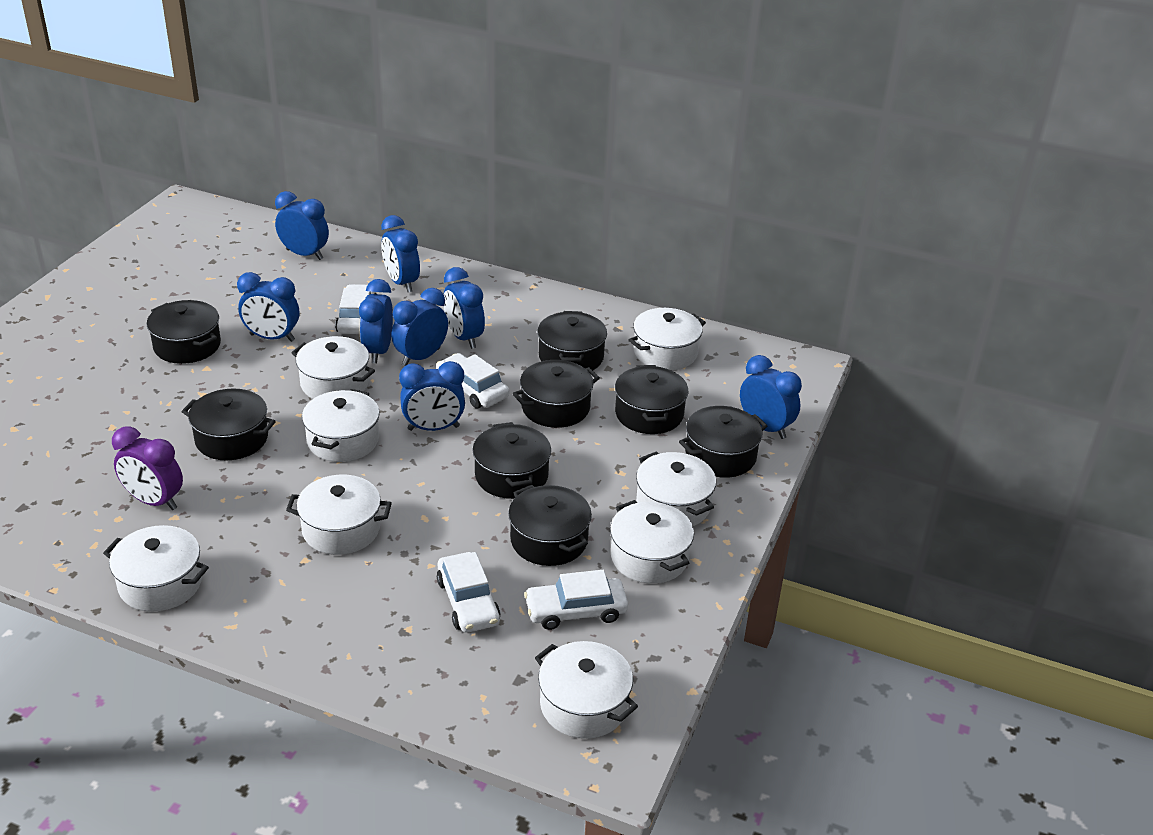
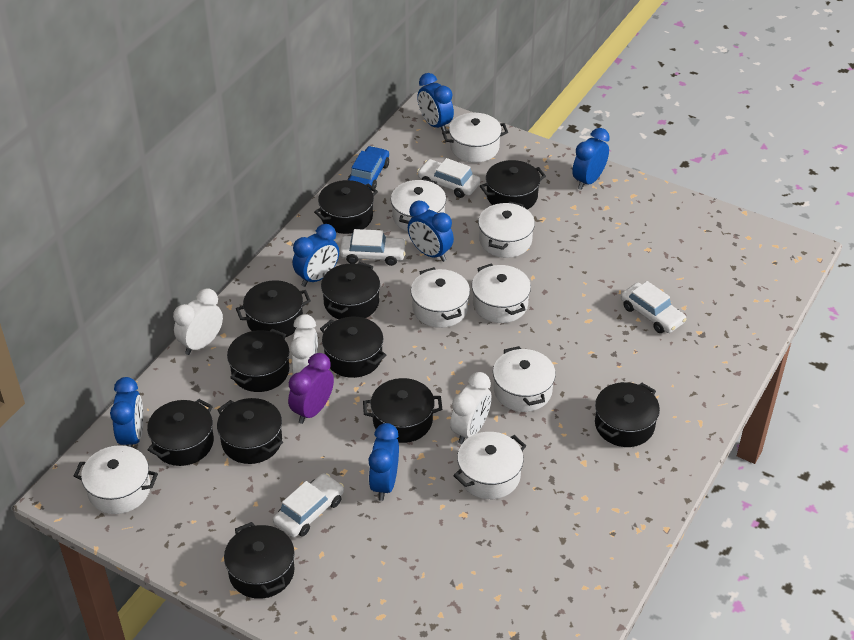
black pot: [147,300,221,364] [182,389,276,460] [473,422,551,499] [508,485,592,566] [513,360,600,428] [537,311,607,370] [615,365,689,434] [679,406,767,478] = 8 -> [147,399,214,466] [217,398,283,464] [224,522,295,599] [227,329,289,392] [236,280,311,337] [314,180,378,234] [320,317,386,378] [321,262,380,319] [363,378,442,443] [480,160,546,210] [595,382,660,447] = 11
blue car: none = 0 -> [348,146,389,191] = 1
blue clock: [237,272,299,342] [275,191,329,260] [359,279,393,363] [381,215,420,293] [391,288,448,366] [399,361,465,431] [443,267,485,349] [740,355,802,439] = 8 -> [110,377,143,448] [293,224,339,287] [368,423,399,501] [408,201,454,262] [417,73,454,131] [572,128,610,190] = 6
white clock: none = 0 -> [173,288,223,355] [290,314,318,375] [450,372,491,444] = 3

